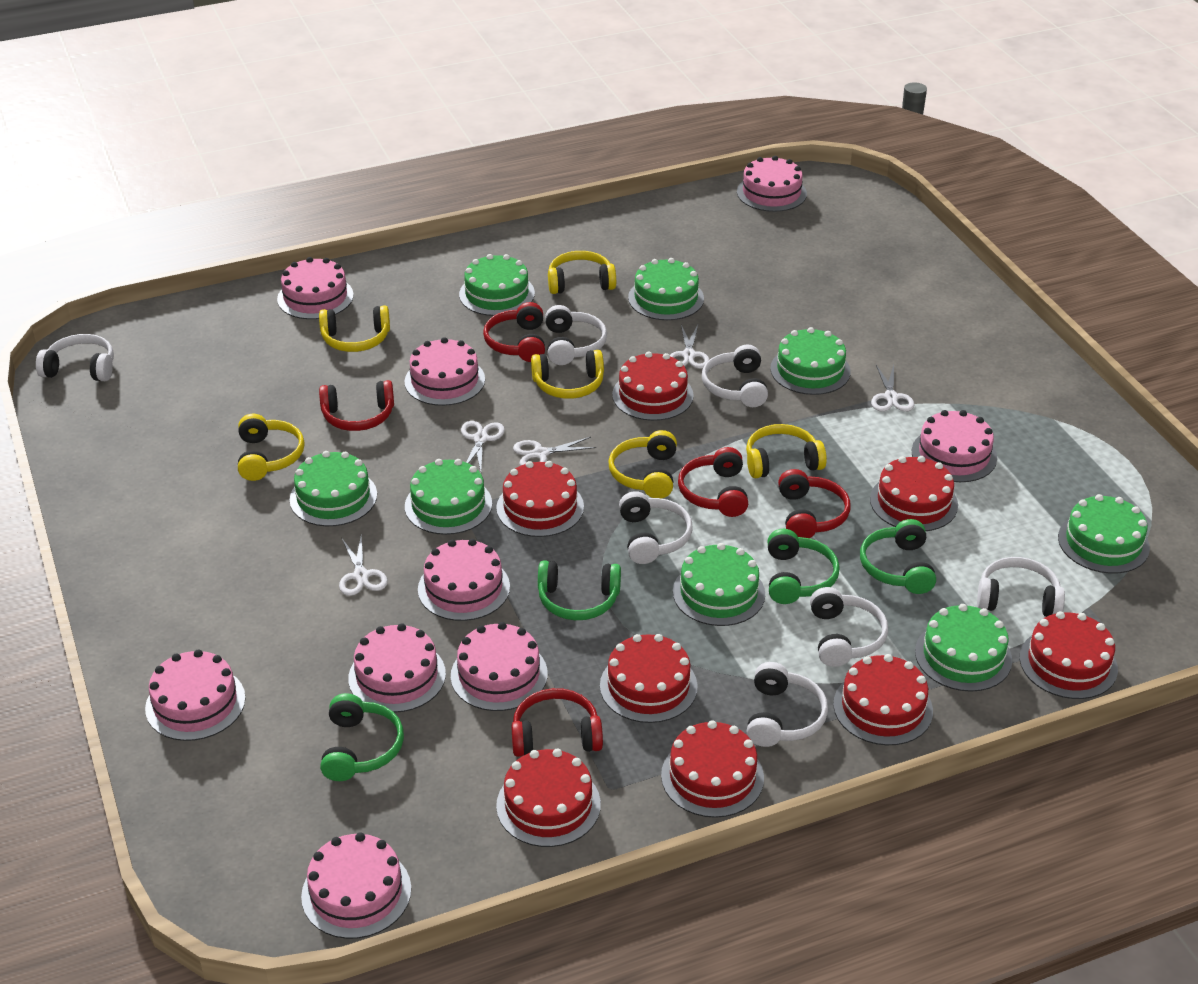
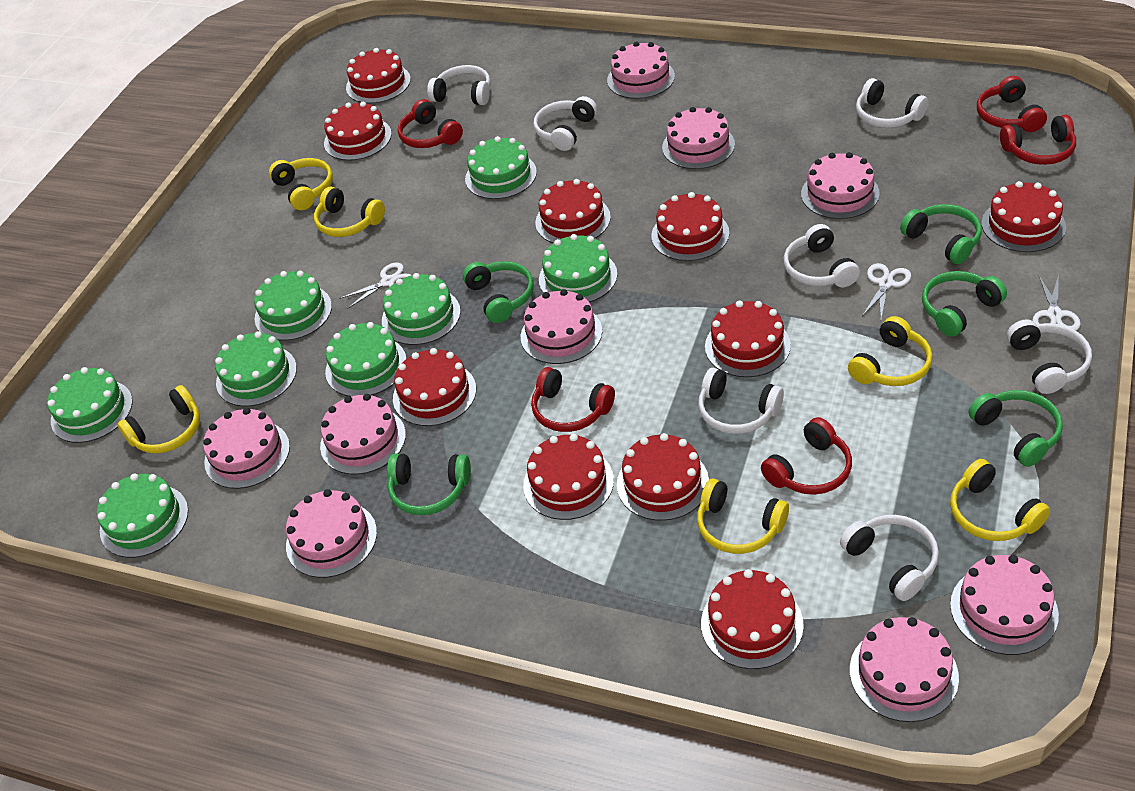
green headphones: [320,693,404,781] [538,560,621,620] [767,529,840,604] [860,519,936,594] = 4 -> [387,454,471,515] [463,261,534,323] [900,204,982,264] [922,271,1007,337] [969,390,1063,467] = 5
red cake: [496,461,584,537] [496,749,601,847] [600,634,698,723] [612,352,694,421] [661,720,764,818] [833,654,933,745] [870,456,958,531] [1020,611,1118,699] = 8 -> [324,102,392,161] [346,48,411,103] [393,348,476,426] [523,434,614,520] [535,179,611,243] [617,433,709,521] [651,192,729,261] [701,569,804,669] [705,301,791,377] [982,181,1066,252] = 10
white scissors: [339,534,388,596] [461,421,505,472] [513,437,597,466] [670,325,709,369] [871,365,914,411] = 5 -> [339,262,411,309] [862,263,911,318] [1032,275,1081,331] = 3

